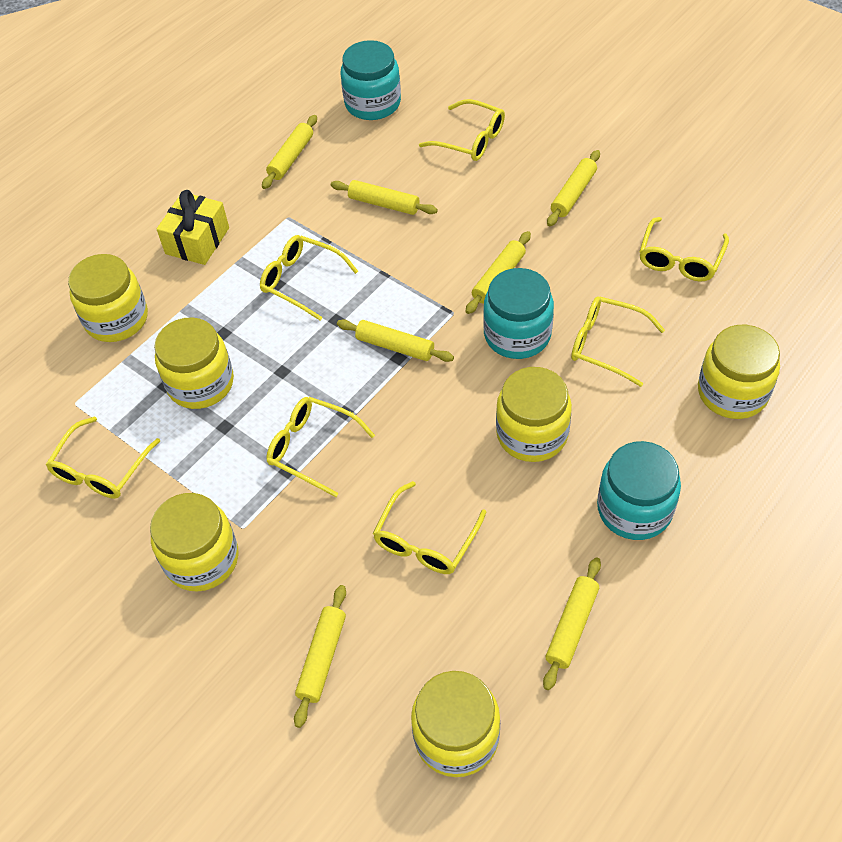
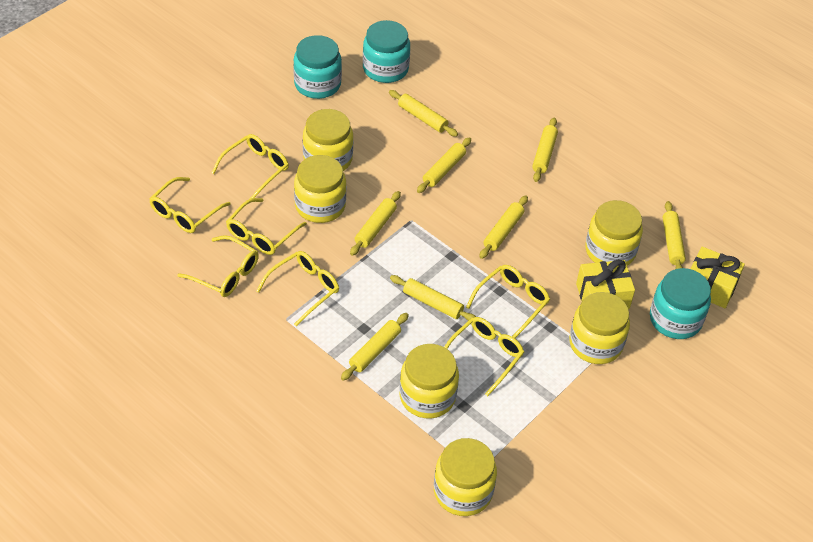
yellow gift: [157,190,229,265] = 1 -> [576,259,635,309] [691,247,745,308] = 2
yellow rolling pin: [262,115,317,189] [294,585,346,728] [331,180,438,215] [337,319,454,362] [466,231,531,314] [543,557,601,690] [547,150,600,226] = 7 -> [341,313,409,381] [350,191,401,256] [389,90,458,137] [390,275,476,321] [417,137,471,193] [479,195,528,259] [532,118,558,182] [662,201,686,269] = 8

